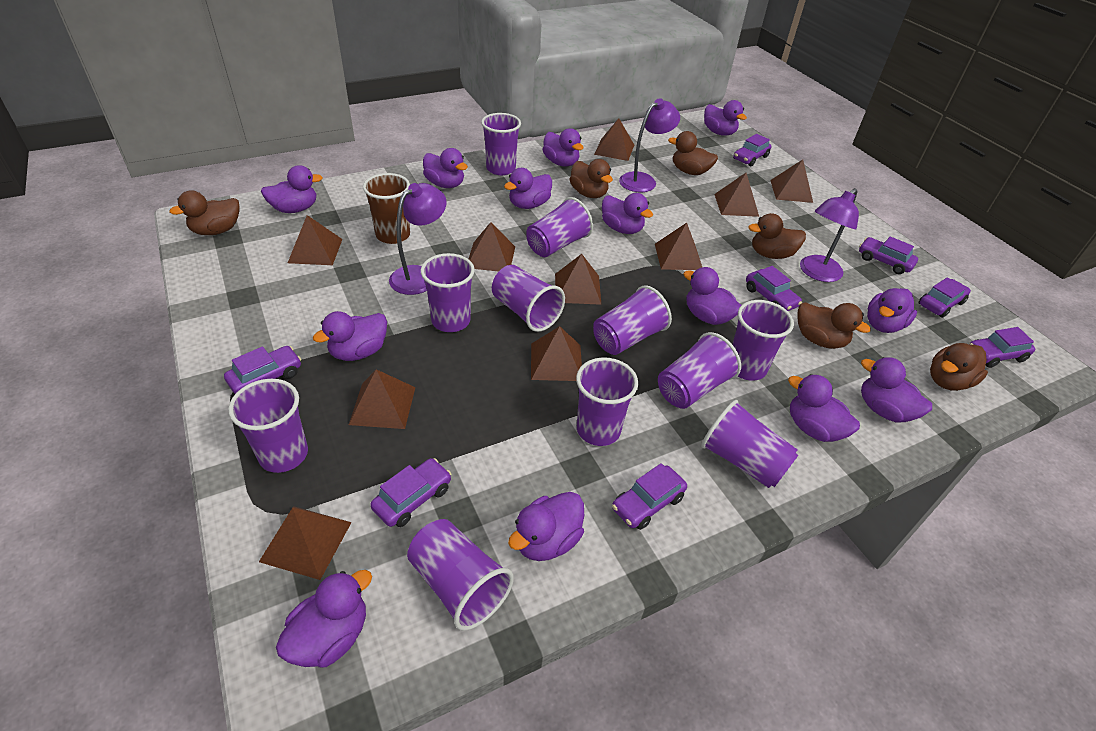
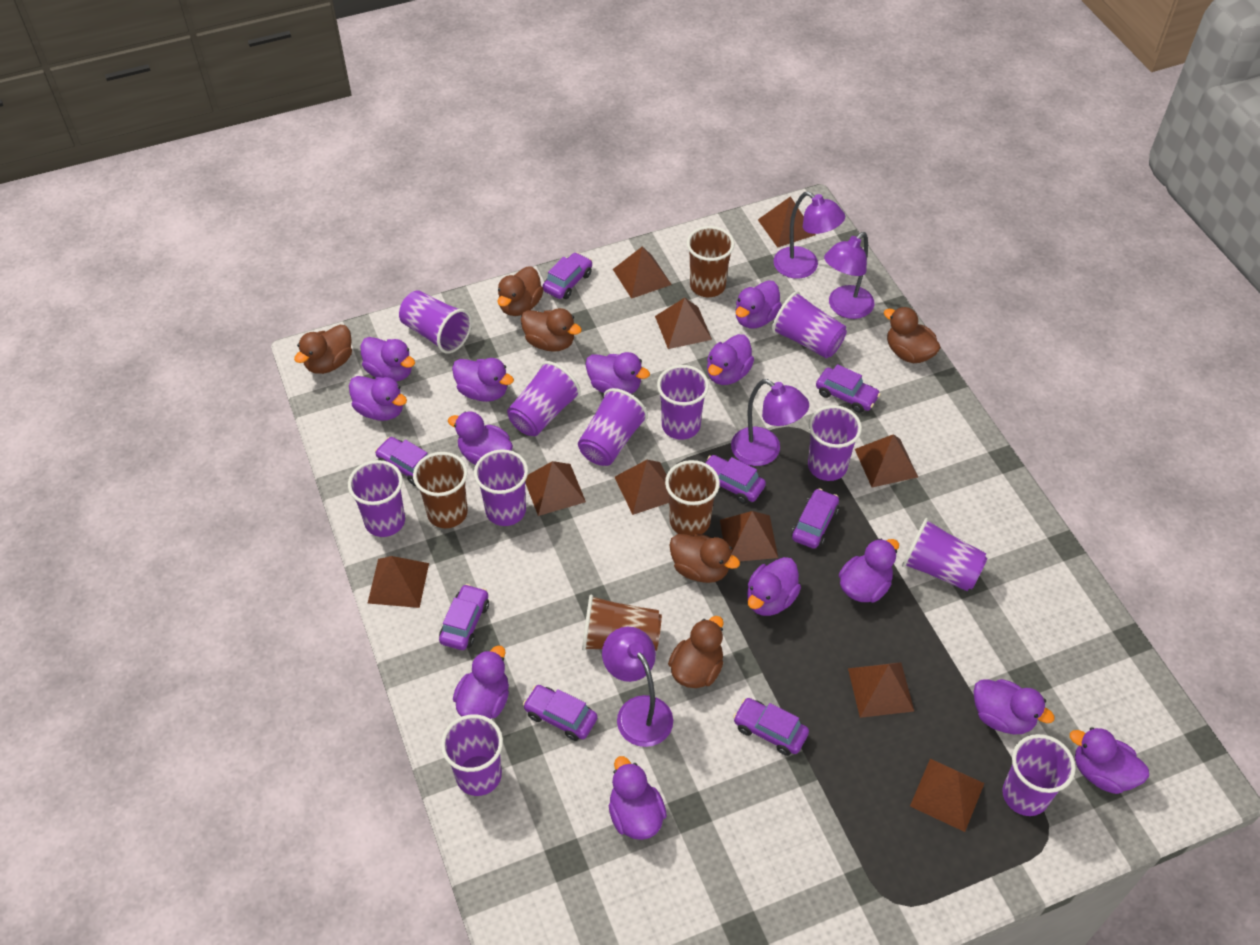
brown cup: [363,173,410,244] = 1 -> [413,452,468,528] [582,594,662,651] [665,460,720,536] [687,226,735,297] = 4
purple lamp: [389,183,447,295] [619,98,680,192] [800,188,859,282] = 3 -> [602,627,673,747] [731,379,809,466] [774,191,845,279] [824,232,874,319] = 4

